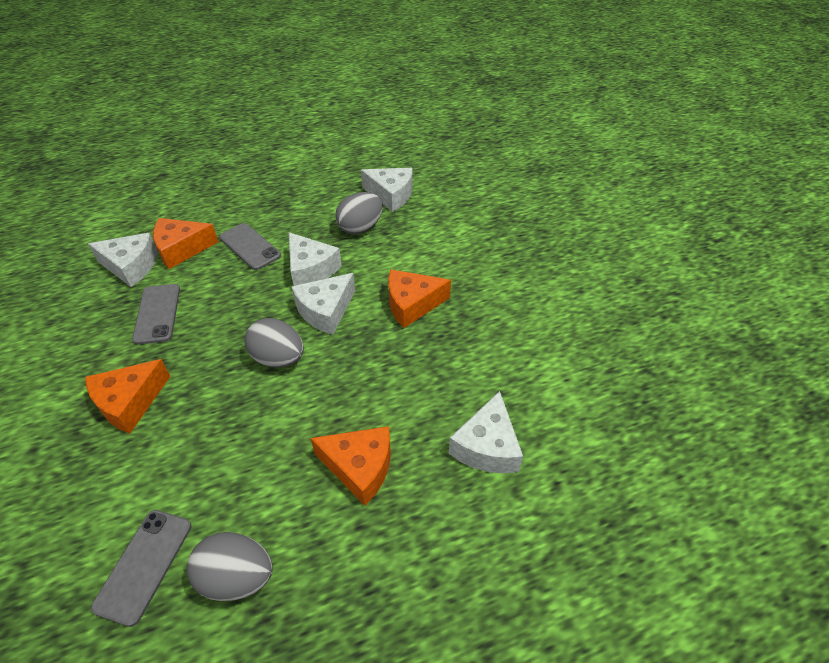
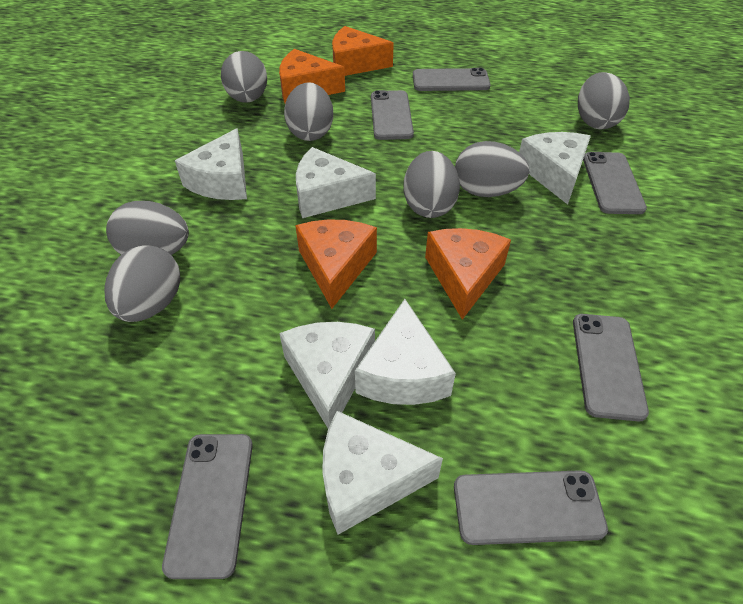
grey egg: [187,532,273,601] [244,318,304,368] [335,192,383,234] = 3 -> [104,245,180,322] [106,201,189,255] [221,51,267,103] [284,82,333,141] [404,151,460,218] [455,141,529,197] [578,72,630,130] = 7
grey phone: [91,510,191,627] [132,284,180,345] [219,223,281,270] = 3 -> [162,434,253,579] [371,90,414,140] [413,68,491,91] [454,470,608,545] [573,314,649,422] [583,152,647,214] = 6
white cheese: [88,233,158,287] [289,232,342,286] [292,273,355,335] [361,168,412,212] [448,391,523,473] = 5 -> [175,128,247,200] [279,322,375,428] [296,147,376,218] [322,411,443,535] [355,299,456,405] [519,132,591,205] = 6

